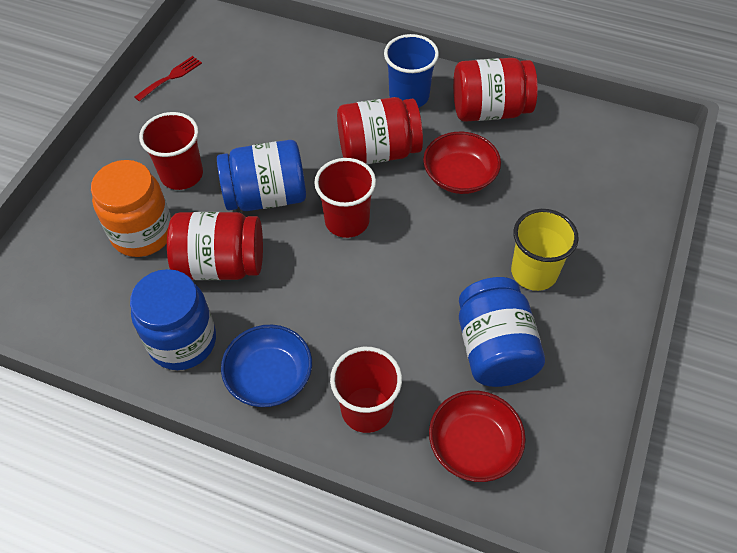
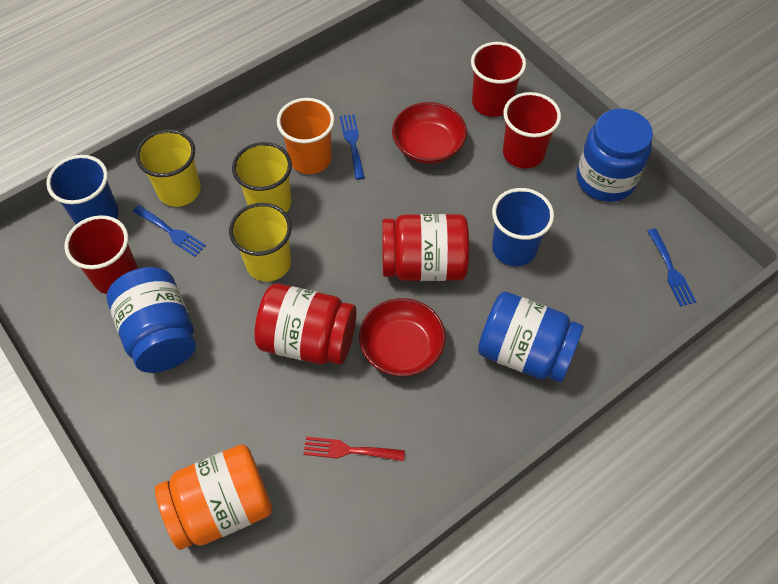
blue bowl: [221,325,312,407] = 1 -> none = 0
blue cup: [384,34,439,108] = 1 -> [46,155,119,224] [492,188,554,266] = 2
blue fork: none = 0 -> [133,205,206,257] [340,114,365,180] [647,228,696,307] = 3
orange cup: none = 0 -> [277,98,335,174] = 1
red jar: [167,212,263,280] [337,97,423,164] [453,58,538,122] = 3 -> [254,284,356,365] [382,214,469,281] = 2
yellow cup: [511,209,579,291] = 1 -> [136,129,201,207] [229,203,292,282] [232,142,292,212] = 3

